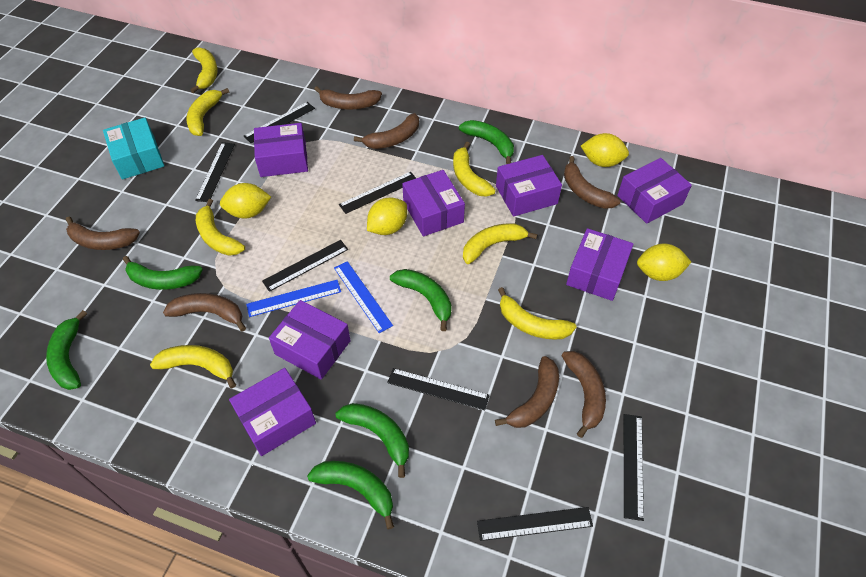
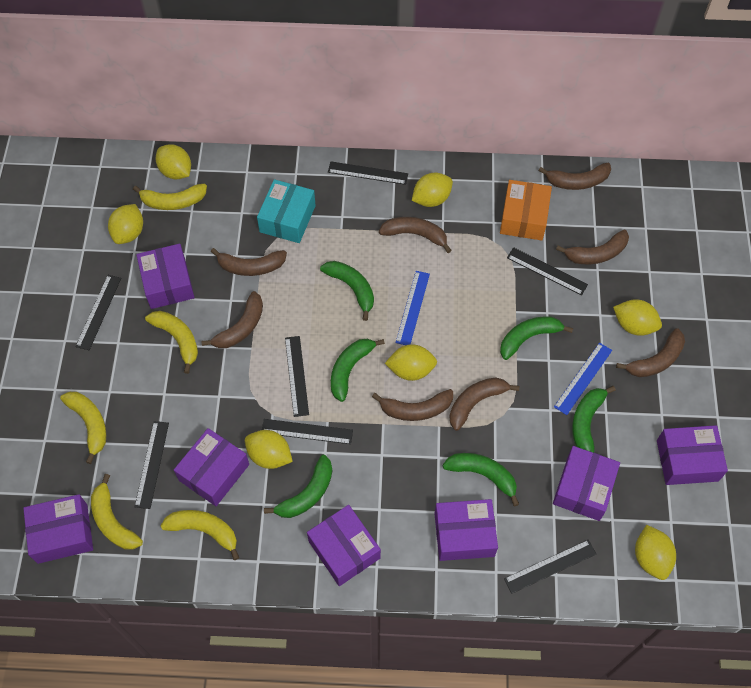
brown banana: [66,217,140,250] [163,293,246,332] [314,86,382,110] [354,113,419,149] [495,356,559,428] [562,351,606,438] [564,156,621,209] = 7 -> [201,291,263,348] [211,248,287,276] [372,389,453,421] [379,217,452,253] [450,377,519,431] [538,163,611,190] [556,230,629,264] [616,328,685,377] = 8
orange box: none = 0 -> [500,180,552,240] = 1
yellow banana: [150,345,236,388] [186,88,229,136] [190,47,217,93] [196,199,245,256] [453,142,496,197] [463,223,537,264] [498,287,577,340] = 7 -> [60,392,106,464] [91,474,143,550] [133,184,207,210] [145,311,198,374] [161,510,240,560] = 5
yellow lemon: [220,183,271,219] [367,197,407,235] [581,133,629,167] [637,243,691,281] = 4 -> [108,204,143,244] [156,144,191,179] [245,430,293,469] [385,344,437,381] [412,173,453,207] [613,299,662,336] [635,525,676,580] = 7

